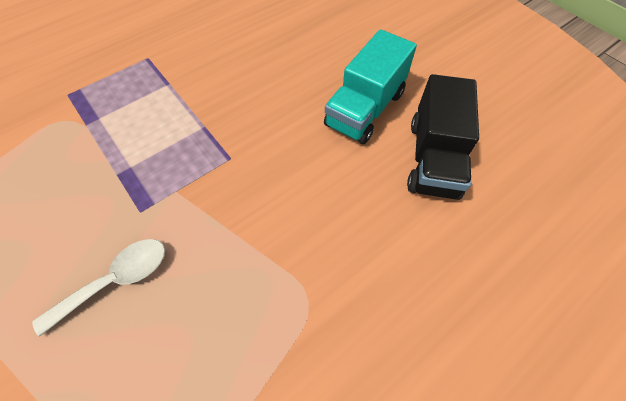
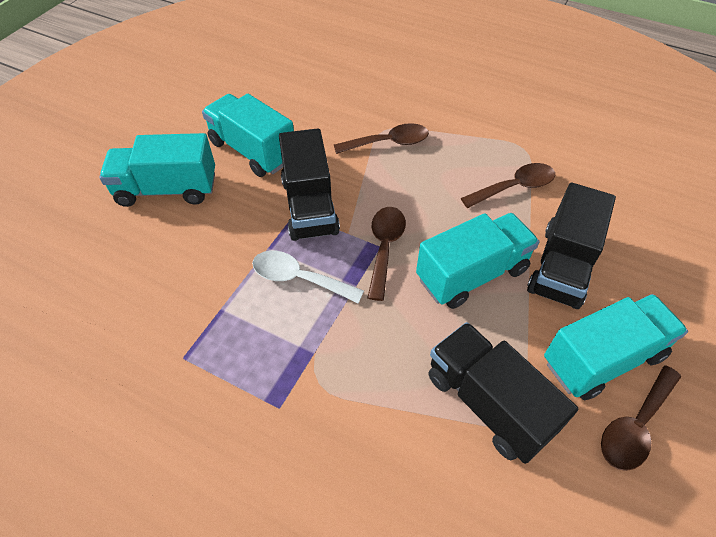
black truck: [407,74,479,200] = 1 -> [279,128,340,241] [428,322,578,464] [527,183,616,309] = 3
brown spoon: none = 0 -> [334,123,429,154] [367,207,406,301] [461,163,555,208] [601,365,681,471] = 4
turquoise truck: [324,29,417,144] = 1 -> [99,133,215,207] [202,94,294,177] [416,213,540,309] [544,294,688,400] = 4

